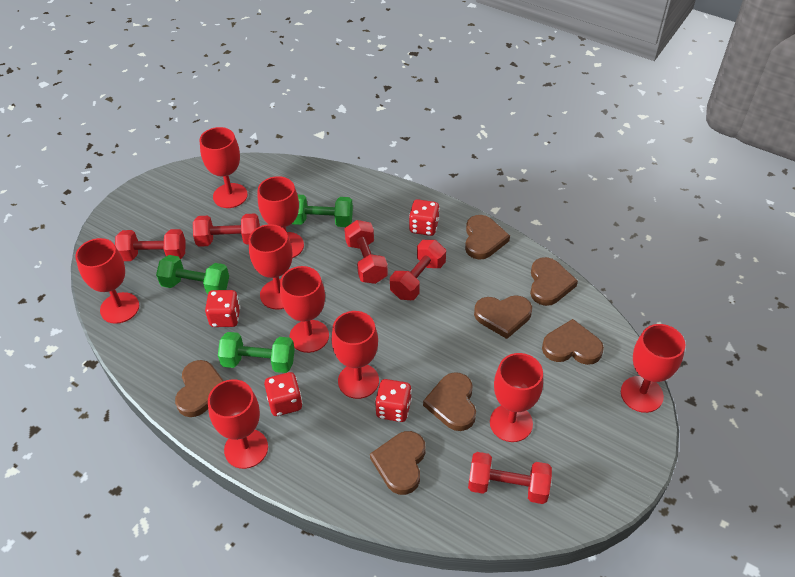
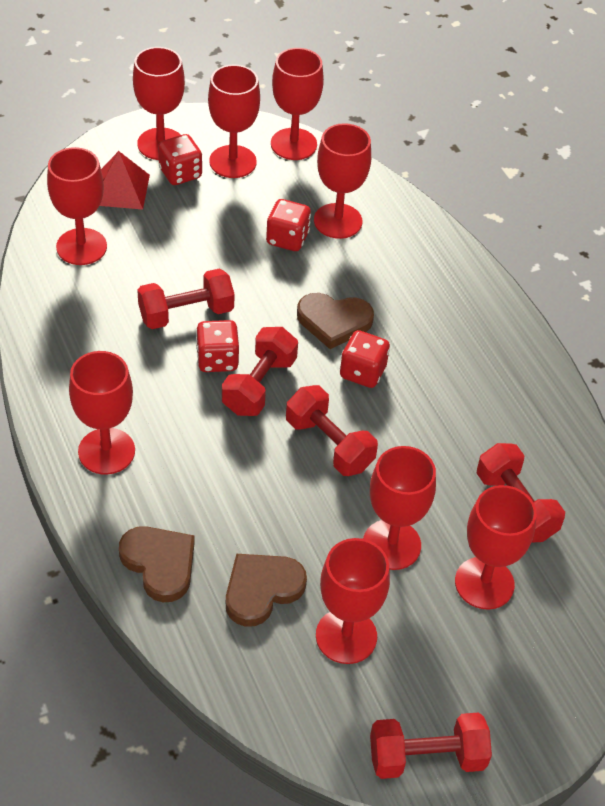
brown heart: [175,360,224,417] [370,431,426,495] [423,372,476,431] [465,215,510,260] [474,295,532,339] [530,257,578,306] [542,319,604,365] = 7 -> [119,526,195,602] [226,554,307,627] [297,293,374,349] = 3
green dumbbell: [156,255,229,294] [218,332,295,373] [292,195,353,227] = 3 -> none = 0
red pyramid: none = 0 -> [100,151,150,210] = 1

